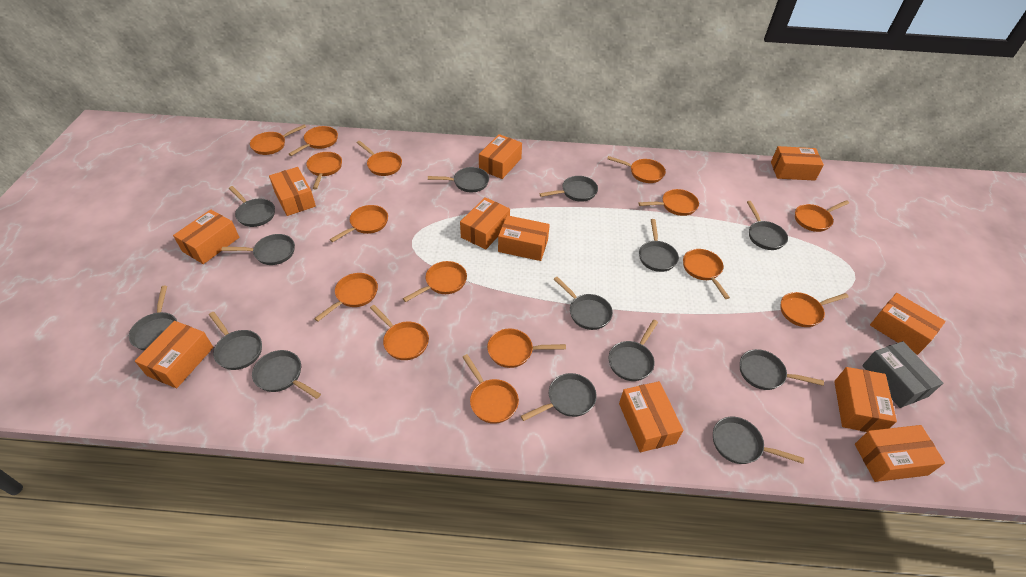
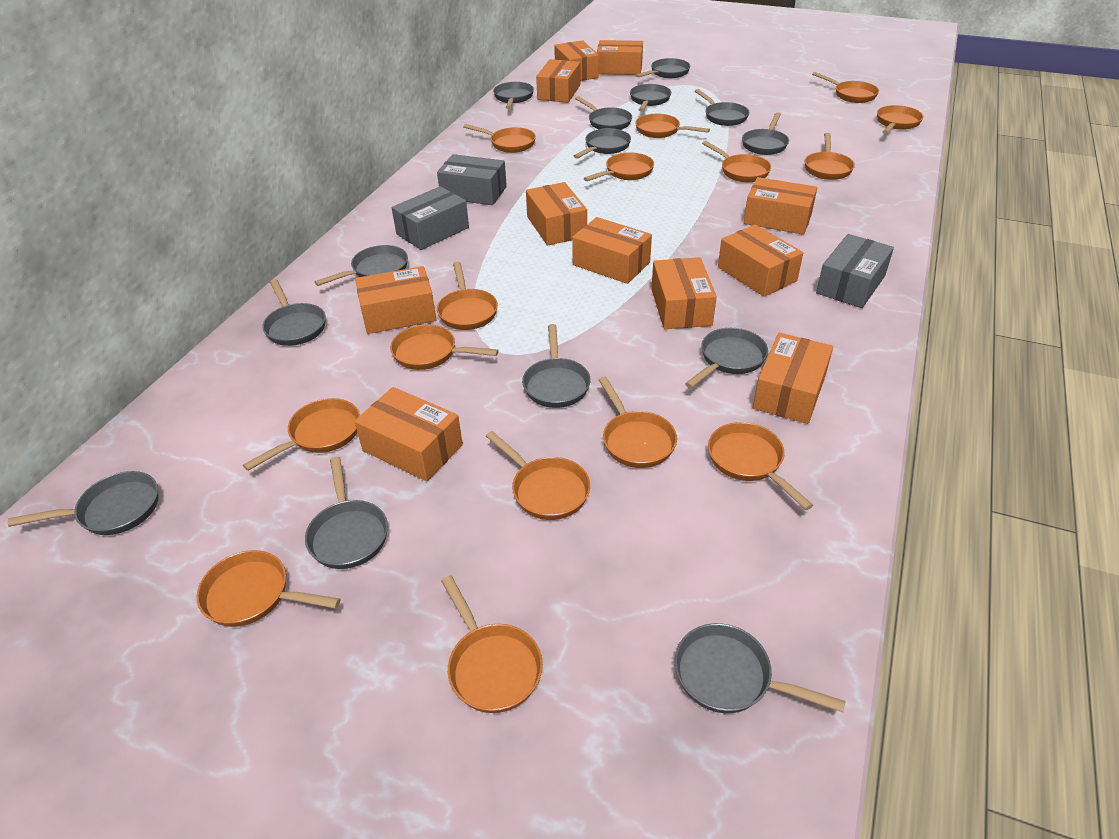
grey box: [862,341,943,408] = 1 -> [391,186,469,250] [437,154,507,205] [816,234,894,308] = 3

